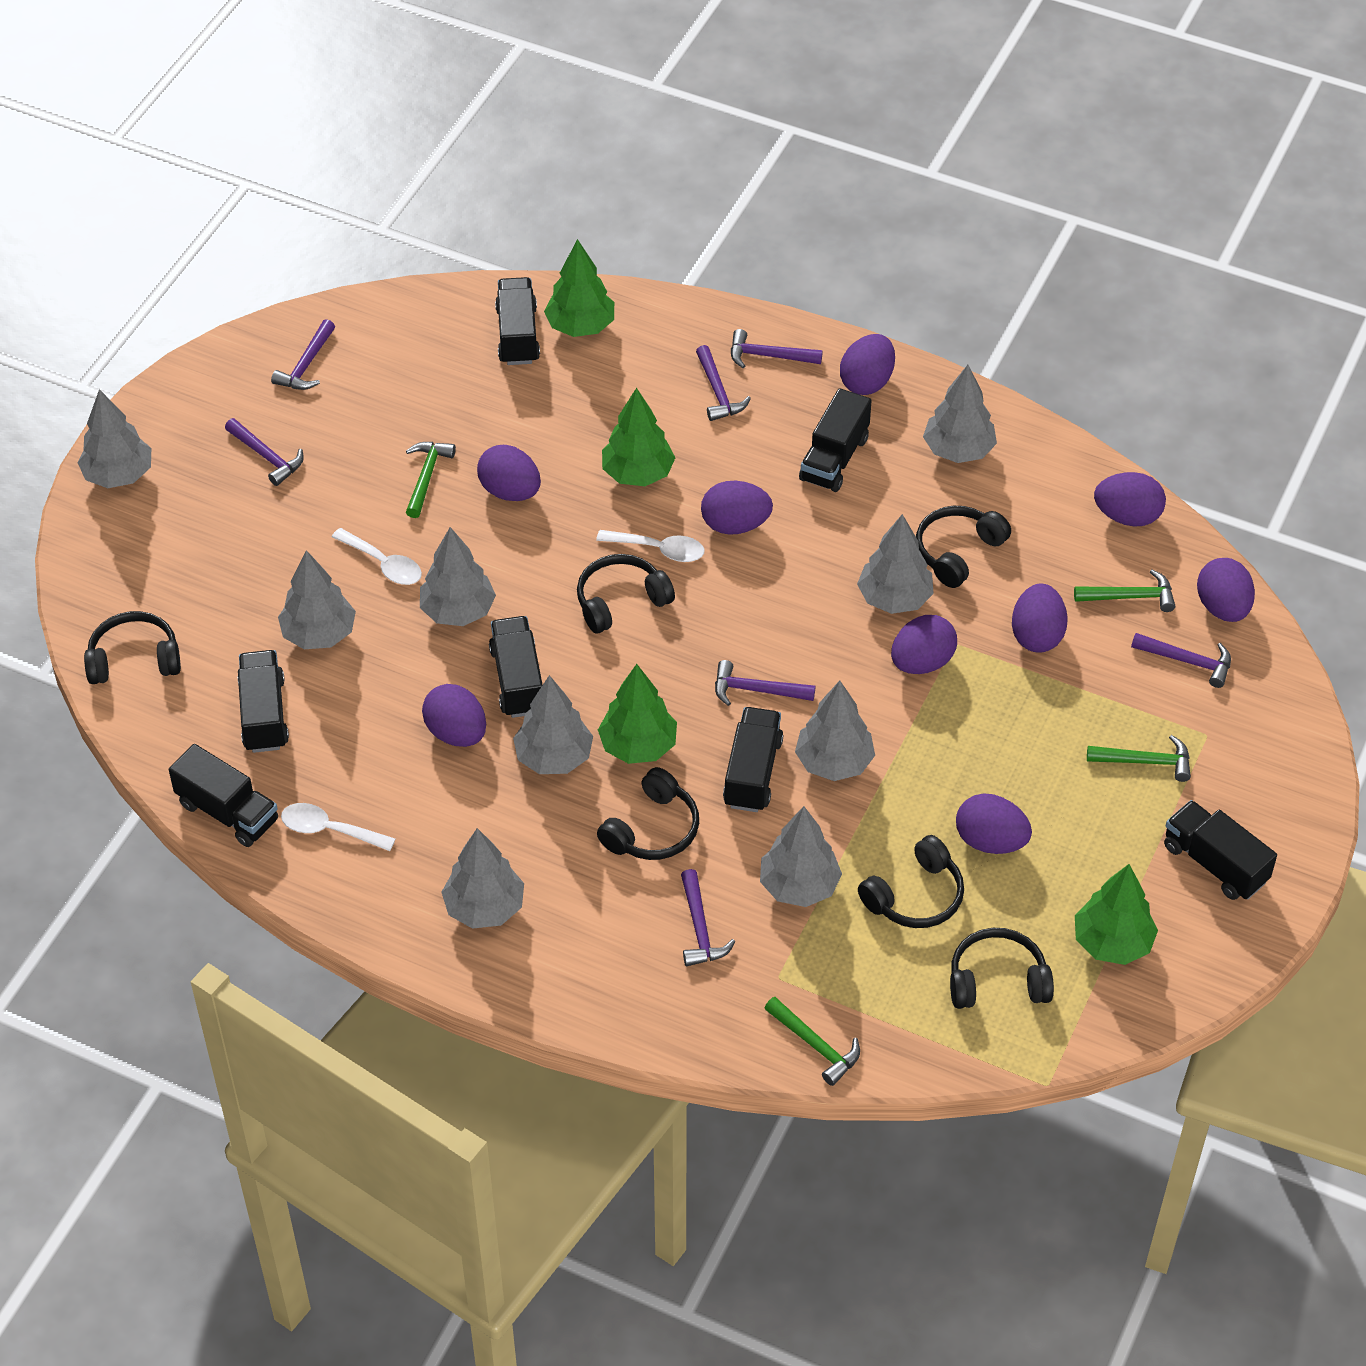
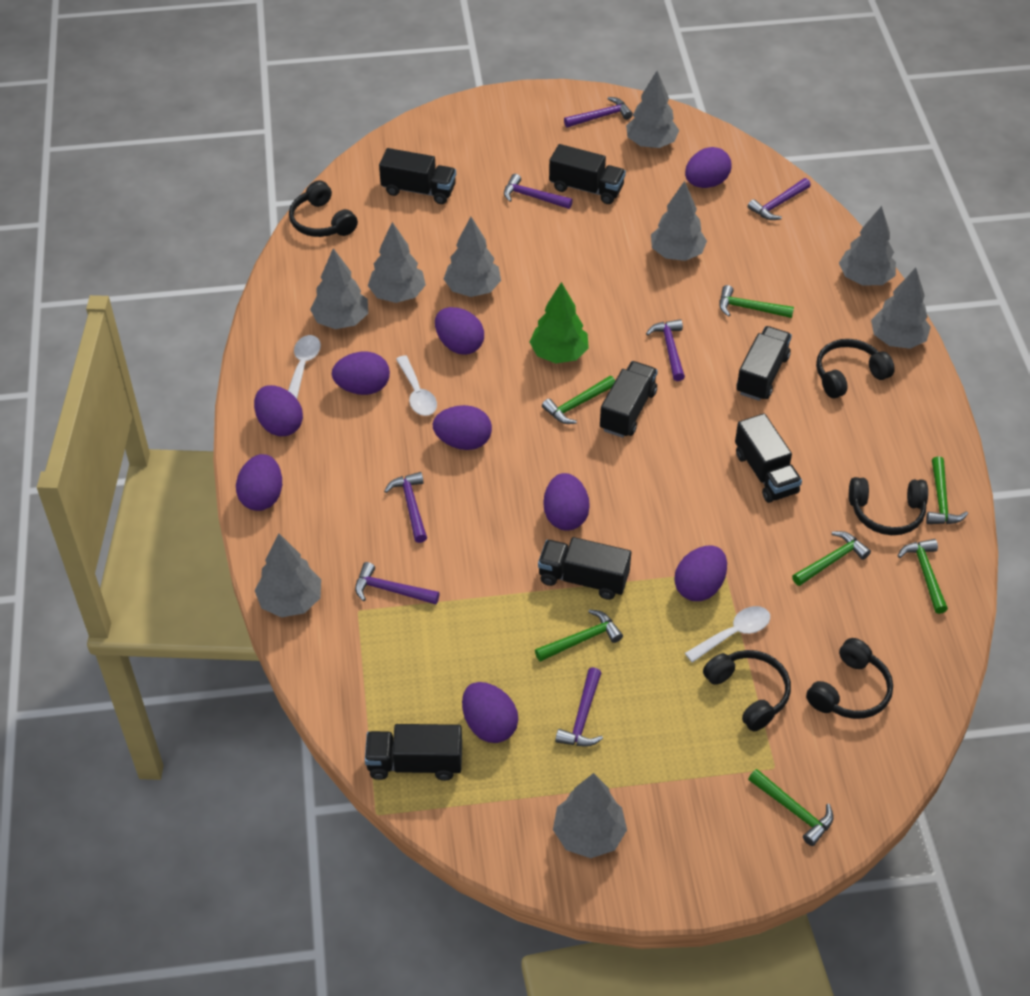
black headphones: [84,611,181,684] [577,554,675,634] [597,767,699,860] [858,835,964,928] [916,506,1011,588] [950,928,1054,1009] = 6 -> [289,180,358,237] [703,650,791,731] [806,638,893,719] [816,339,895,398] [849,477,928,535] = 5
green hammer: [406,442,456,518] [764,997,860,1086] [1074,570,1175,612] [1087,735,1191,782] = 4 -> [535,609,623,662] [542,376,615,424] [719,285,794,318] [748,769,834,846] [792,531,871,586] [898,539,948,614] [926,457,968,524] = 7
green tree: [544,239,614,337] [598,664,677,764] [602,388,676,486] [1075,864,1158,965] = 4 -> [530,282,589,364] = 1

